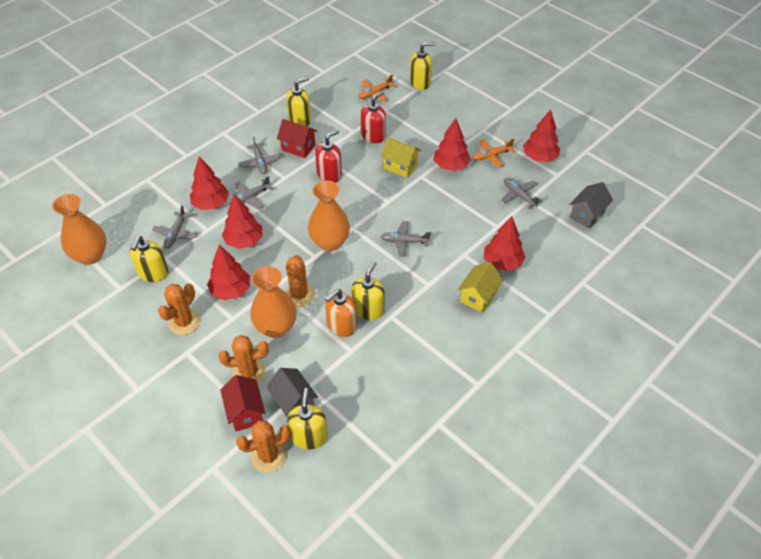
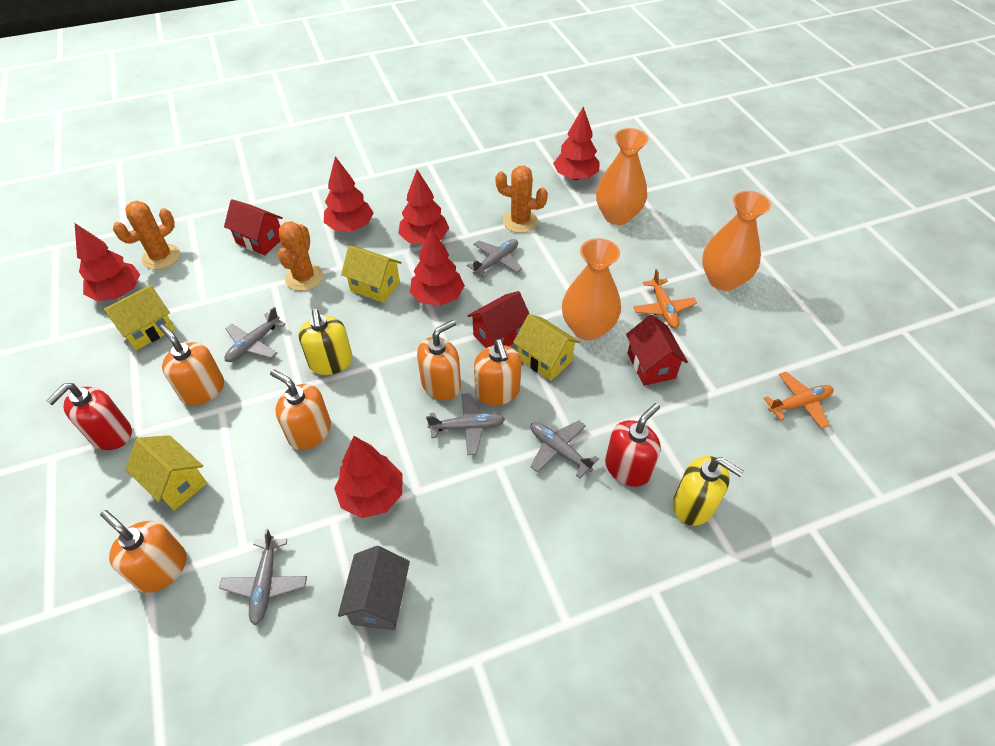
grey house: [266,368,318,418] [570,182,613,228] = 2 -> [338,546,410,631] = 1
orange cactus: [158,283,200,335] [219,335,269,384] [236,420,291,473] [285,255,315,307] = 4 -> [113,201,180,270] [278,221,323,291] [495,166,548,233] = 3
orange soap dispenser: [325,289,357,337] = 1 -> [100,510,186,593] [159,324,224,406] [270,369,331,450] [417,320,461,400] [474,339,521,405] = 5
red house: [220,375,265,431] [277,119,317,158] = 2 -> [224,199,283,255] [468,291,530,348] [626,315,688,386] = 3
yellow house: [380,137,421,178] [457,262,504,313] = 2 -> [104,285,175,350] [125,435,207,511] [341,245,402,303] [513,314,580,381] = 4
yellow soap dispenser: [130,236,168,282] [286,77,311,126] [287,388,328,449] [352,261,385,320] [410,42,435,90] = 5 -> [298,309,352,375] [673,456,744,526] = 2

